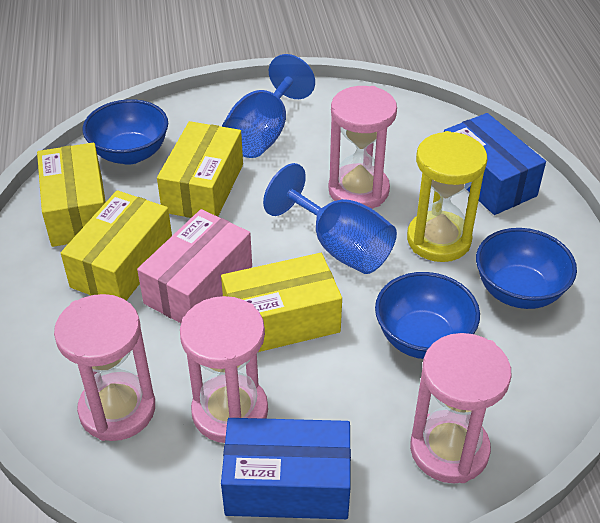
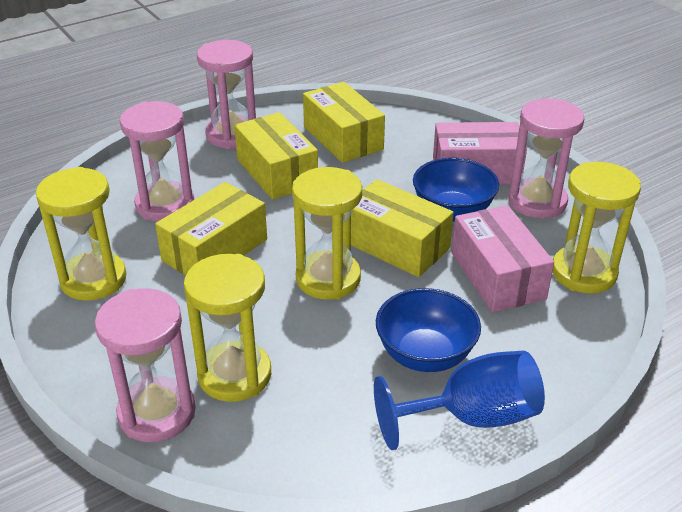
blue bowl: [83,99,168,165] [375,272,480,359] [476,228,577,309] = 3 -> [376,288,481,372] [413,158,499,222] = 2
blue box: [221,418,351,519] [444,113,546,215] = 2 -> none = 0
blue goblet: [222,54,315,158] [263,163,397,274] = 2 -> [374,351,545,450] = 1
pink box: [137,209,252,323] = 1 -> [433,122,527,185] [452,205,554,312] = 2
yellow hourglass: [407,131,487,262] = 1 -> [36,167,126,301] [184,254,271,402] [292,167,362,300] [553,162,641,293] = 4

